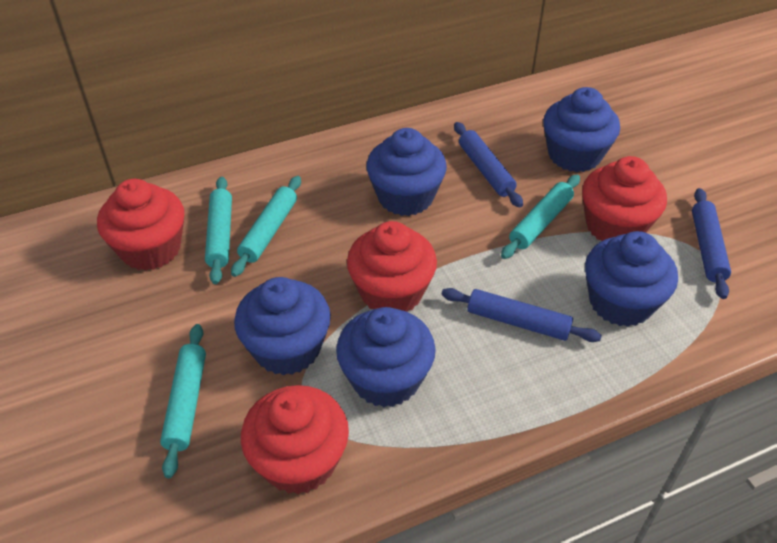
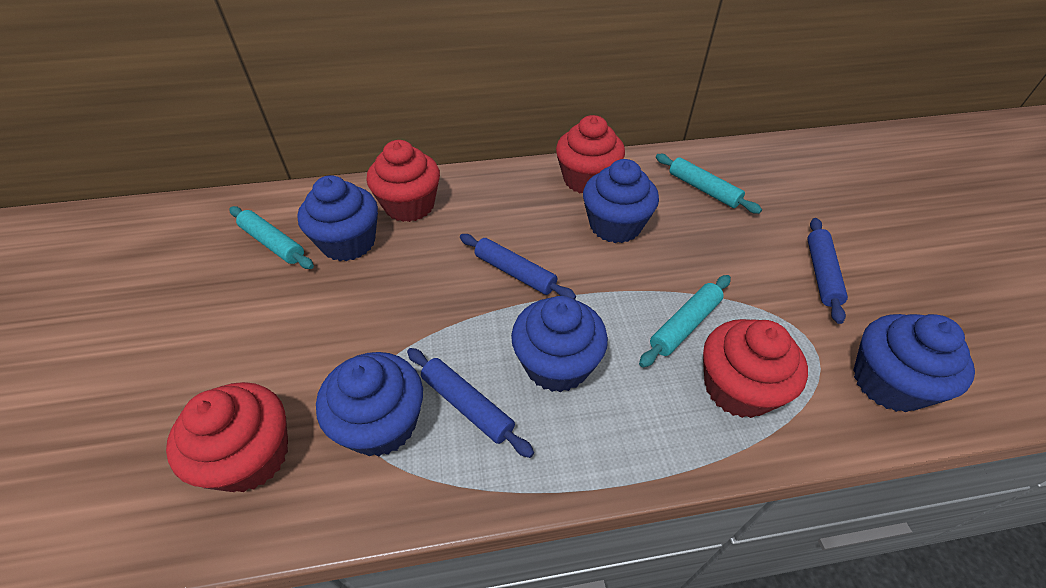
turquoise rolling pin: [160,324,206,478] [205,177,232,284] [231,176,301,277] [501,175,580,259] = 4 -> [229,206,314,269] [639,275,731,368] [656,154,762,214] = 3

